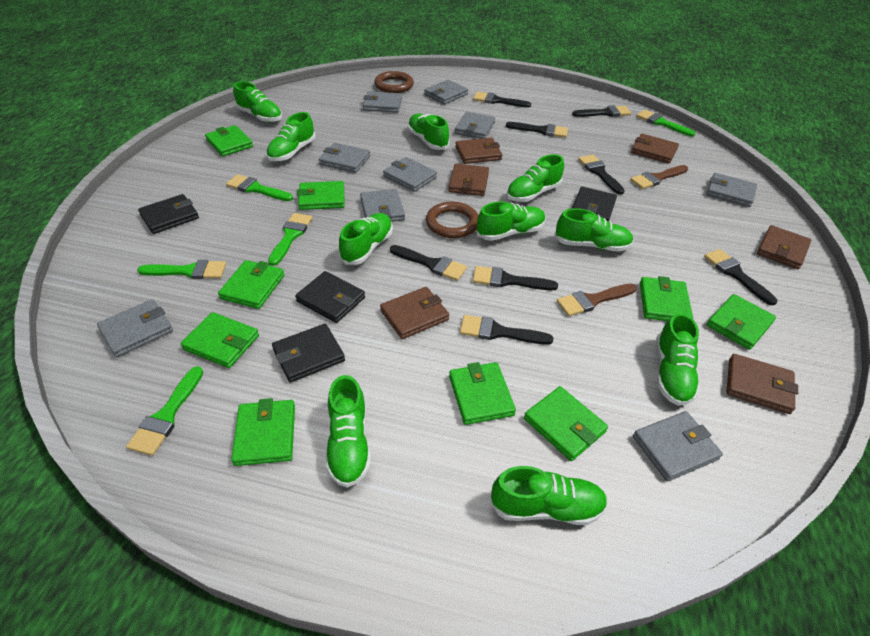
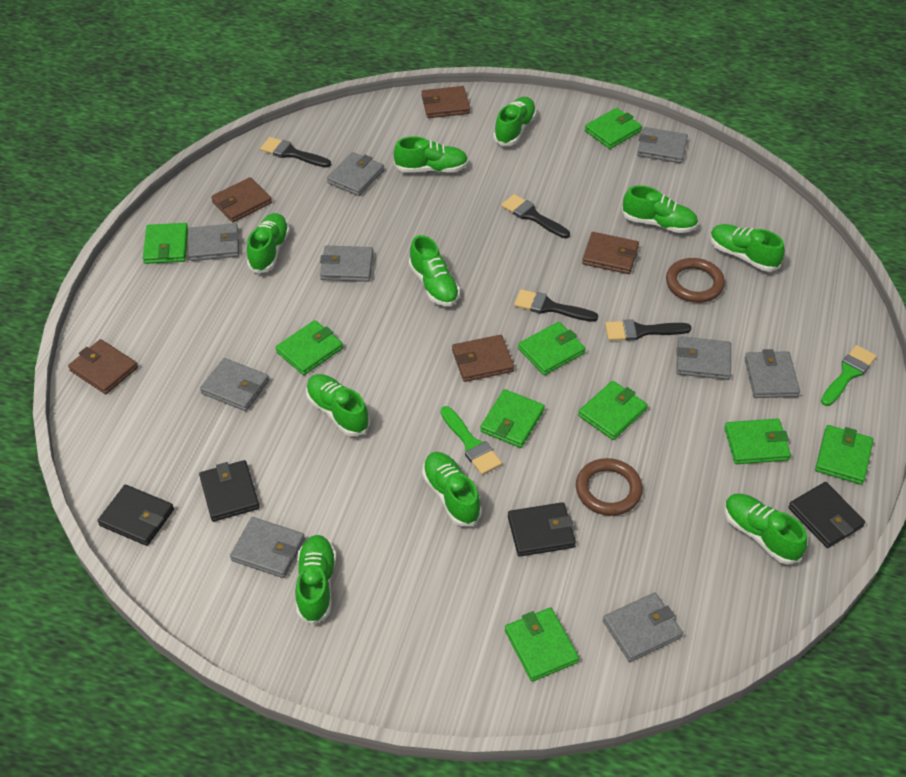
black brush: [390,245,467,281] [460,315,553,345] [473,92,531,108] [473,266,558,290] [506,122,568,138] [572,105,631,117] [578,155,625,195] [704,249,777,305] = 8 -> [260,137,331,168] [501,194,570,238] [514,289,598,322] [605,319,691,341] = 4
brown brush: [557,284,637,316] [630,165,688,189] = 2 -> none = 0
brown wallet: [380,287,449,339] [448,164,489,196] [455,138,502,164] [631,134,679,164] [726,354,798,414] [757,225,811,269] = 6 -> [68,339,138,394] [211,177,272,222] [422,86,470,118] [452,335,514,382] [582,232,639,274] = 5
green brush: [126,366,203,456] [137,260,226,279] [226,174,293,201] [268,213,312,266] [636,110,696,137] = 5 -> [440,406,502,475] [821,345,877,406] = 2

